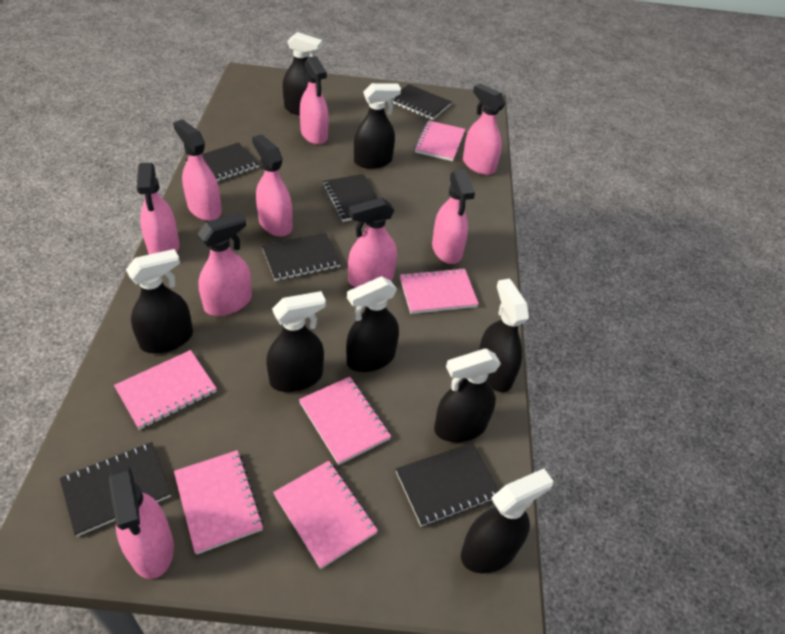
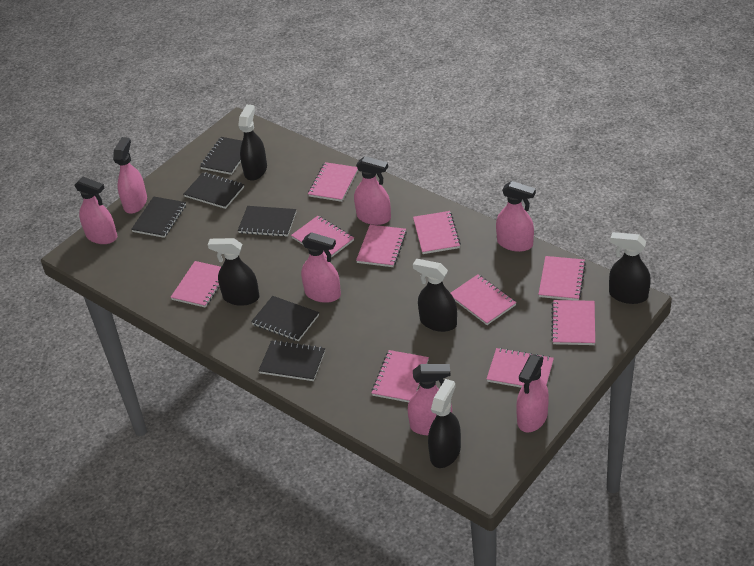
black spray bottle: [126,249,193,354] [266,291,326,392] [282,32,322,116] [346,276,399,372] [354,83,401,169] [434,349,501,442] [461,469,554,574] [479,279,529,392] = 8 -> [208,238,259,306] [238,105,267,181] [413,259,457,332] [428,379,461,468] [609,232,651,304] = 5
pink notebook: [114,350,217,430] [174,450,264,555] [273,461,378,569] [299,377,391,465] [400,268,479,314] [414,120,465,161] = 6 -> [171,261,221,308] [291,216,354,259] [308,162,358,202] [356,225,407,267] [372,350,429,402] [413,211,461,254] [451,275,516,325] [487,348,554,388] [538,256,586,301] [551,300,595,345] = 10
pink spray bottle: [109,465,174,579] [137,163,179,255] [173,120,222,221] [198,213,252,316] [252,134,292,237] [300,56,329,145] [348,198,397,288] [432,169,475,264] [463,84,506,175] = 9 -> [75,177,117,244] [113,137,147,214] [301,232,341,303] [354,156,391,225] [408,364,452,436] [496,181,536,252] [516,354,549,432] = 7

